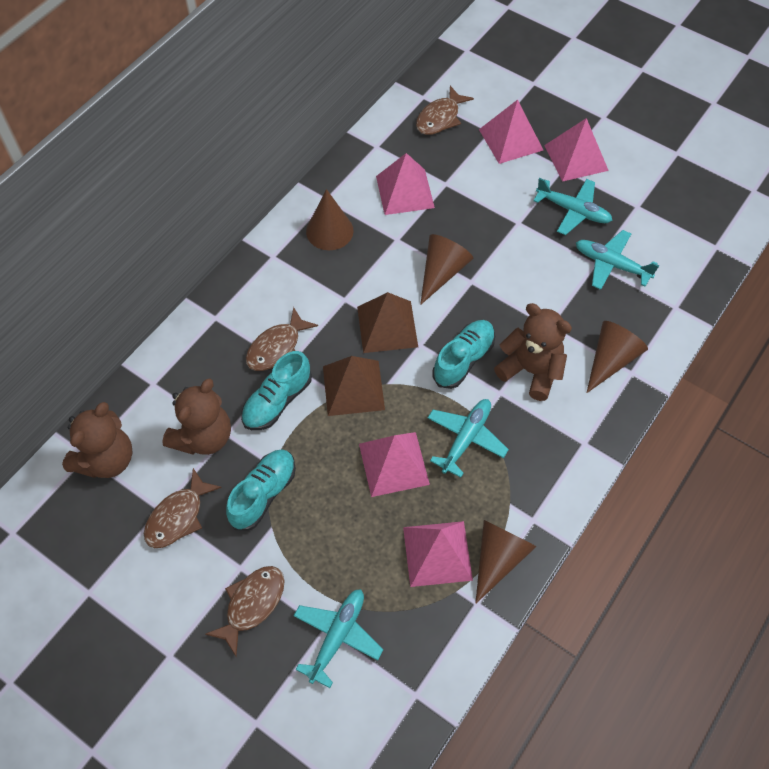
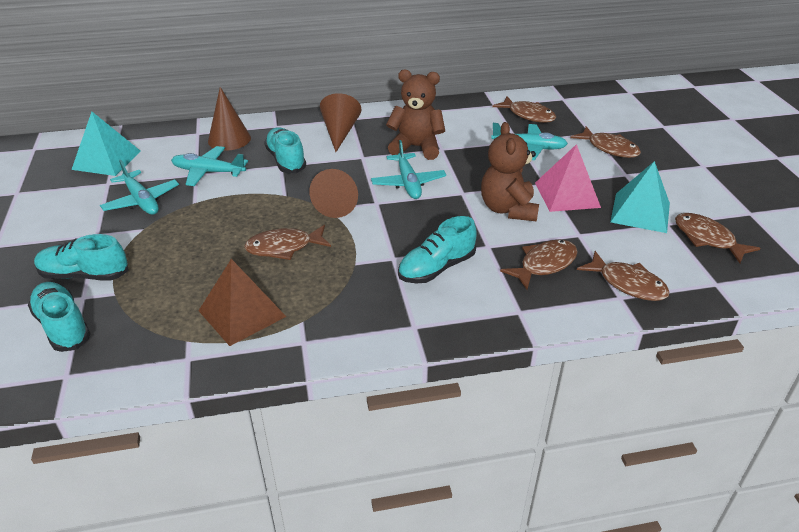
brown cone: [306,189,354,250] [420,234,473,305] [475,520,537,604] [587,321,648,393] = 4 -> [208,87,251,151] [309,169,358,218] [320,93,362,152] = 3
brown fish: [144,468,222,548] [205,566,285,656] [246,307,318,371] [416,86,474,135] = 4 -> [244,225,331,260] [492,96,556,123] [500,240,577,290] [570,126,641,158] [577,251,670,301] [675,213,760,263] = 6
brown pyramid: [323,356,385,416] [357,292,418,353] = 2 -> [199,259,286,346] = 1
brown teddy bear: [62,402,132,478] [162,379,231,455] [494,303,572,401] = 3 -> [386,69,445,160] [481,122,539,221] = 2
pink pyramid: [359,432,430,497] [376,153,435,215] [403,521,473,587] [479,100,543,164] [544,118,609,182] = 5 -> [535,144,601,212] = 1
turquoise pyramid: none = 0 -> [71,112,141,176] [610,161,670,233] = 2
turquoise shoe: [226,449,296,531] [241,351,312,430] [432,320,495,389] = 3 -> [28,282,91,352] [34,234,129,281] [264,127,306,173] [398,216,477,284] = 4

